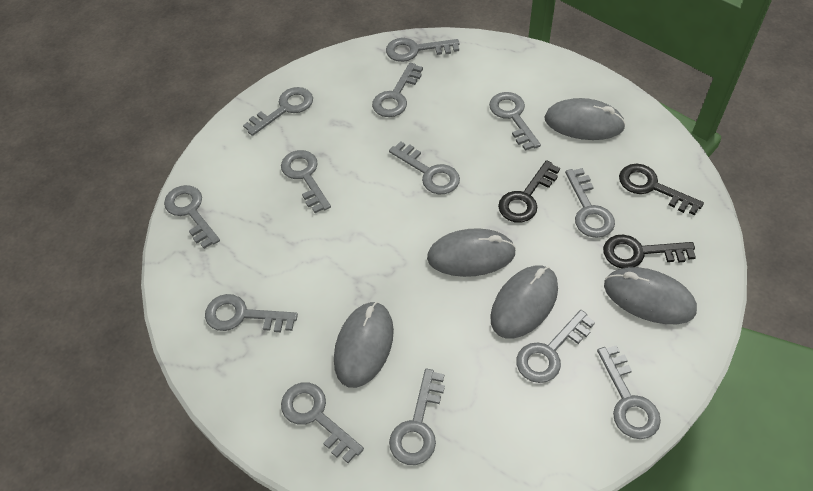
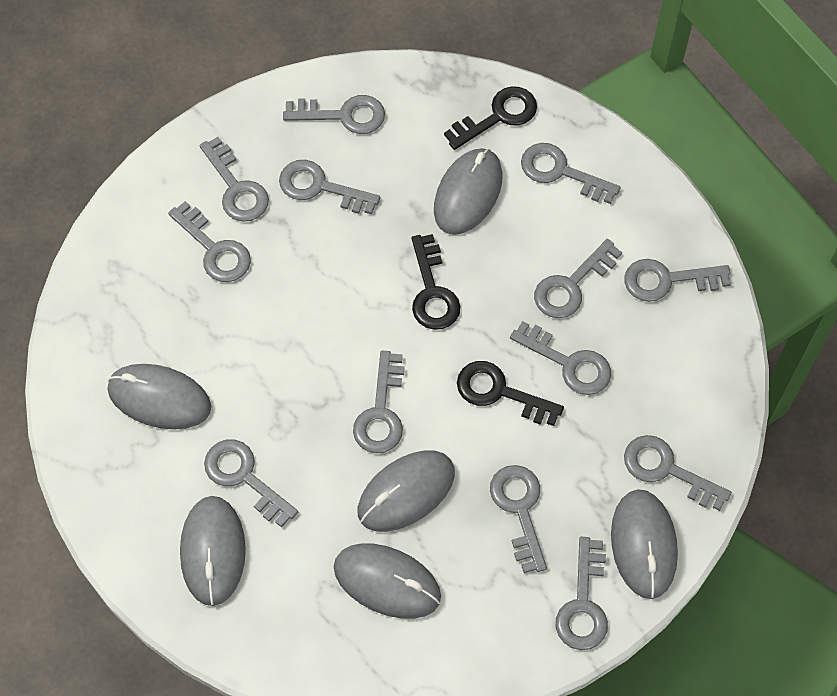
grey mouse: [334,302,394,388] [427,228,516,277] [490,266,558,338] [544,98,626,140] [604,267,697,324] = 5 -> [107,364,211,430] [180,496,246,606] [334,543,441,619] [358,450,455,532] [434,148,502,235] [611,489,678,599] = 6

